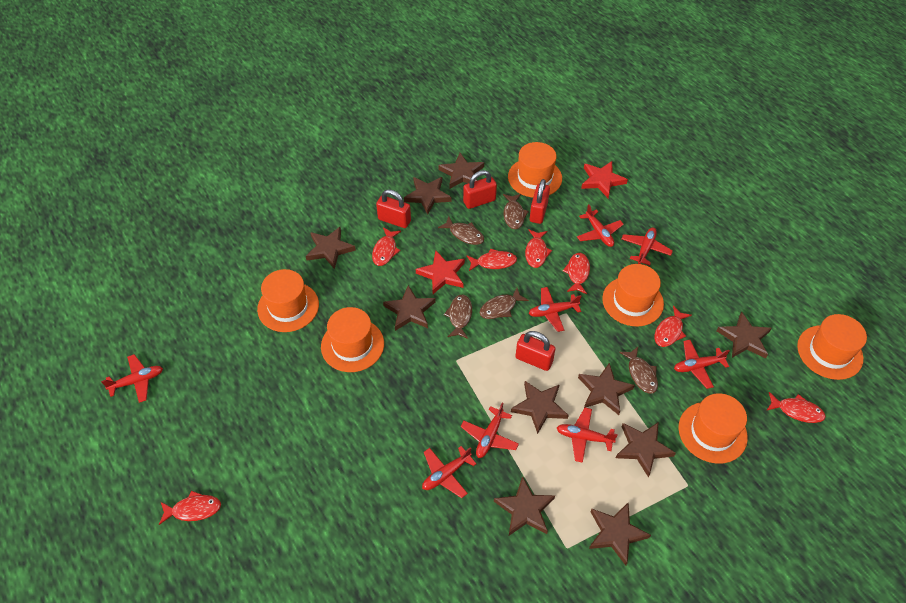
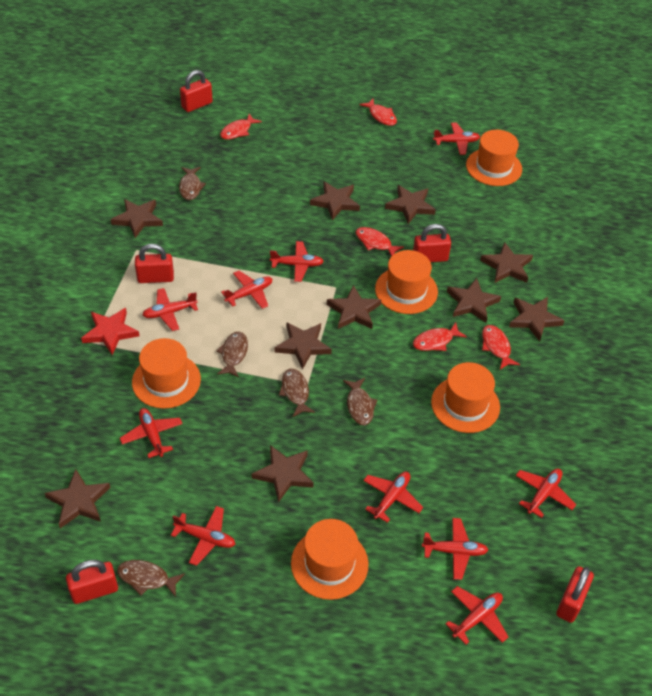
orange hat: [257,269,319,332] [321,307,384,372] [508,142,562,197] [602,264,664,326] [679,393,748,464] [797,314,867,380] = 6 -> [132,338,201,409] [291,519,369,600] [375,250,438,314] [431,362,500,433] [466,130,522,186] = 5
red fish: [159,491,221,525] [372,227,401,266] [467,249,517,271] [525,229,552,268] [562,253,590,294] [654,306,692,347] [766,392,826,423] = 7 -> [220,114,262,140] [356,227,404,257] [360,99,397,126] [413,322,467,351] [482,325,520,370] = 5
red padlock: [376,189,411,228] [463,170,497,209] [515,331,556,371] [530,179,550,224] = 4 -> [66,560,118,604] [135,244,174,283] [180,70,213,112] [413,224,451,262] [556,566,594,623] = 5
red plane: [101,354,163,403] [422,446,476,498] [461,403,519,458] [529,287,581,332] [557,408,618,463] [577,204,624,247] [621,227,673,265] [674,340,730,389] = 8 -> [120,408,183,458] [142,288,198,331] [171,506,235,566] [221,271,272,309] [270,241,324,282] [363,471,423,523] [422,518,488,580] [433,122,480,155] [446,586,508,645] [516,468,576,518] = 10
red star: [416,251,465,294] [581,161,628,198] = 2 -> [81,308,140,355] = 1

